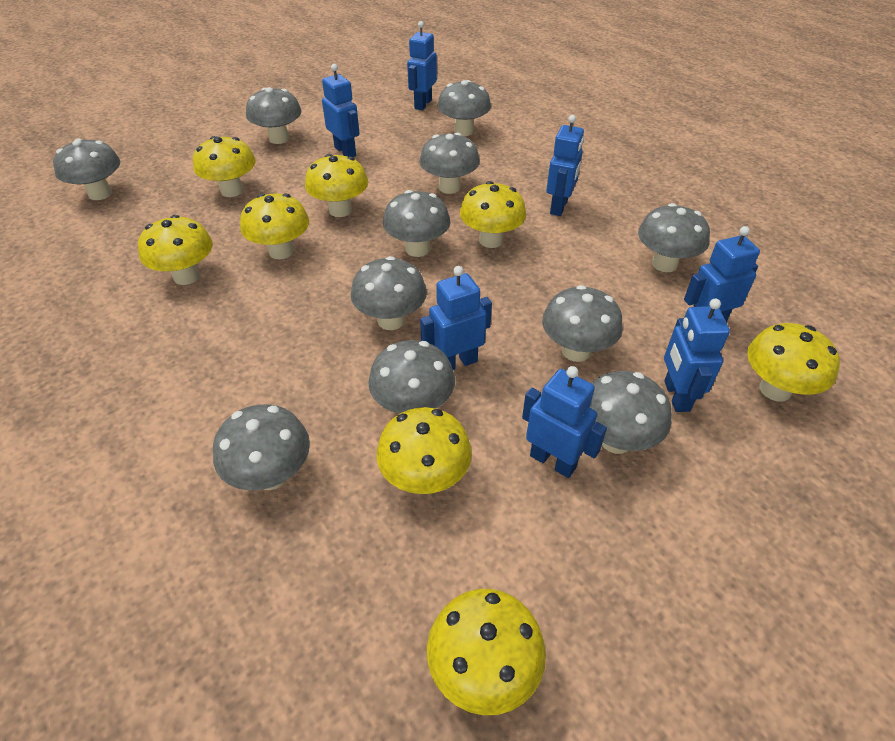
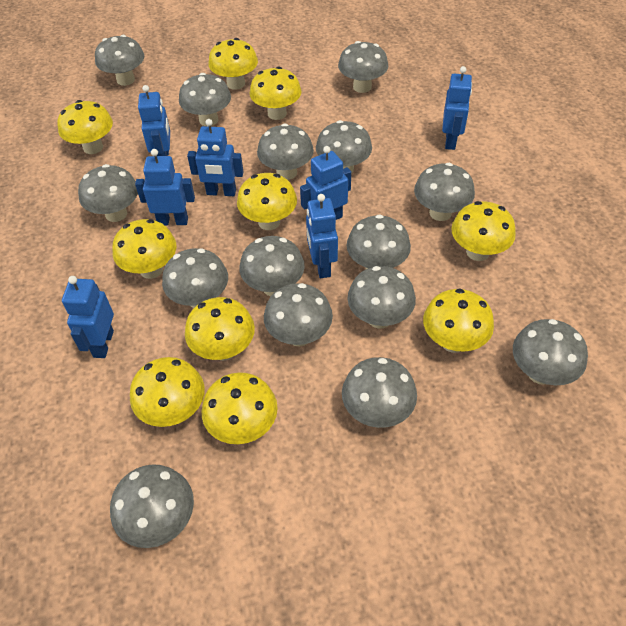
grey mushroom: [53,139,120,200] [213,404,310,490] [246,87,301,144] [351,256,427,330] [368,340,455,413] [383,190,450,257] [419,133,480,194] [437,80,491,136] [542,285,623,362] [589,371,672,454] [638,203,710,272] = 11 -> [78,164,138,222] [95,35,145,86] [110,464,194,548] [162,248,228,308] [179,73,231,126] [239,236,305,296] [257,123,314,180] [264,283,333,347] [316,120,372,174] [338,41,389,93] [342,357,417,428] [347,214,411,269] [348,266,416,329] [414,163,475,221] [513,319,588,385] = 15
yellow mushroom: [138,215,213,285] [193,136,256,197] [240,193,309,259] [305,154,368,217] [377,407,472,494] [427,589,546,715] [460,181,526,248] [747,323,840,402] = 8 -> [57,100,113,154] [112,219,176,279] [130,357,205,427] [185,297,255,361] [202,372,278,444] [208,38,258,90] [237,173,297,230] [250,67,302,120] [423,288,494,353] [451,201,516,261] = 10

